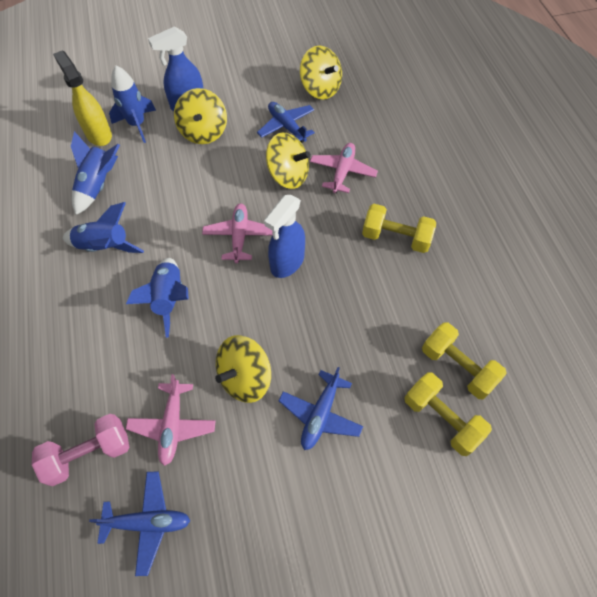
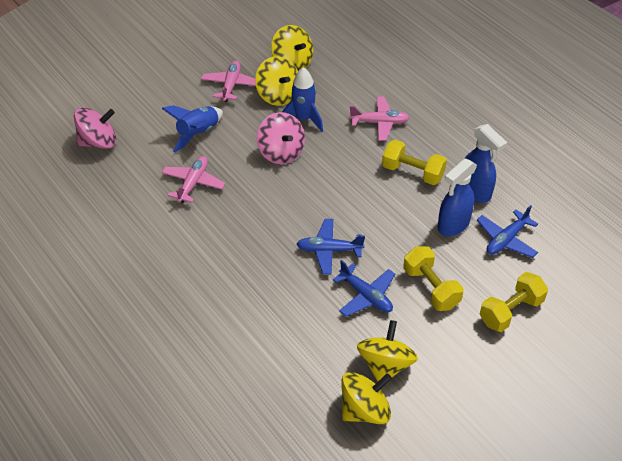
blue rocket: [62,202,144,253] [71,131,120,215] [109,65,156,143] [126,258,188,338] = 4 -> [162,105,223,152] [282,67,323,132] = 2
pink dumbbell: [32,414,129,486] = 1 -> none = 0
pink spinning top: none = 0 -> [74,107,116,149] [257,112,305,164] = 2
yellow spray bottle: [53,51,112,146] = 1 -> none = 0

